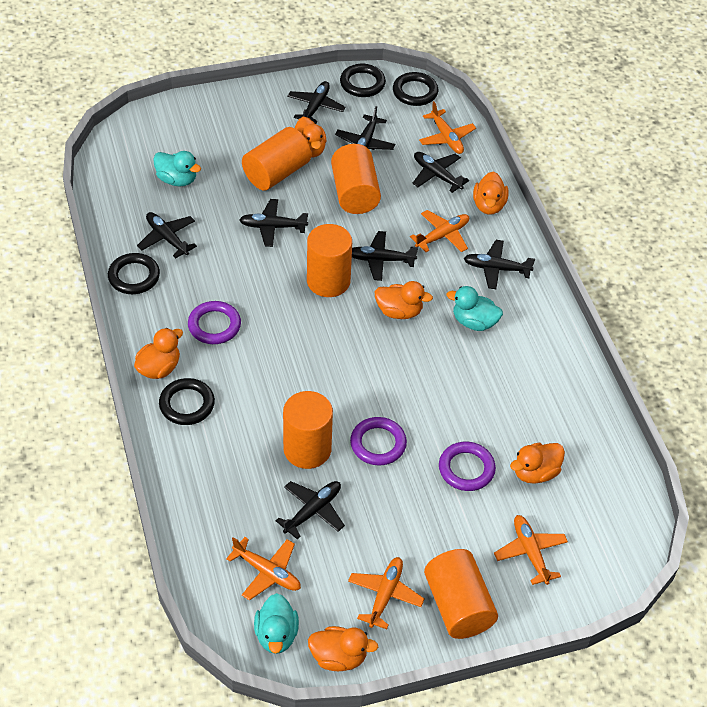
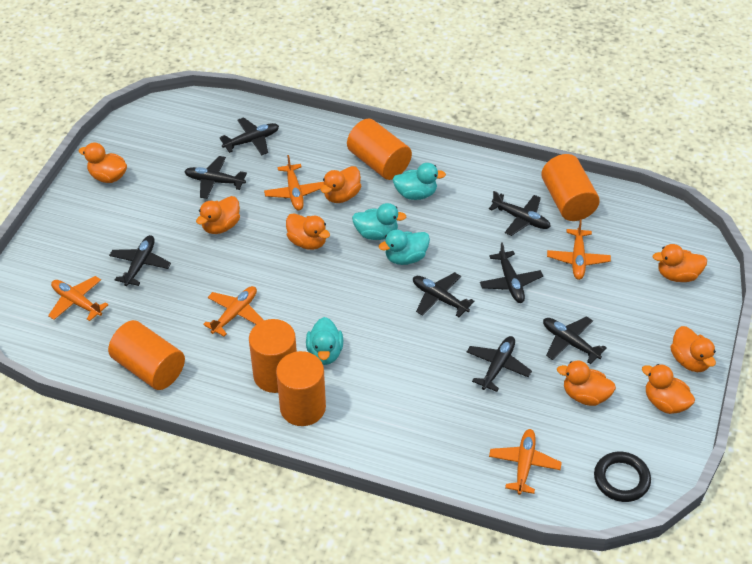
black ring: [108,253,160,294] [159,378,215,425] [340,64,386,97] [393,72,438,106] = 4 -> [594,452,651,502] = 1
orange duck: [134,328,183,379] [295,117,326,158] [308,626,378,671] [375,281,433,319] [473,172,508,215] [510,443,565,484] = 6 -> [79,143,127,183] [196,196,240,234] [286,213,330,250] [321,166,361,203] [557,360,616,406] [642,364,695,414] [653,244,707,282] [670,326,716,372] = 8
purple ring: [188,301,241,344] [350,417,407,465] [439,442,496,491] = 3 -> none = 0
turquoise duck: [153,151,201,186] [254,593,299,654] [447,286,503,331] = 3 -> [306,317,343,365] [352,203,406,240] [379,230,430,265] [392,163,446,200] = 4

